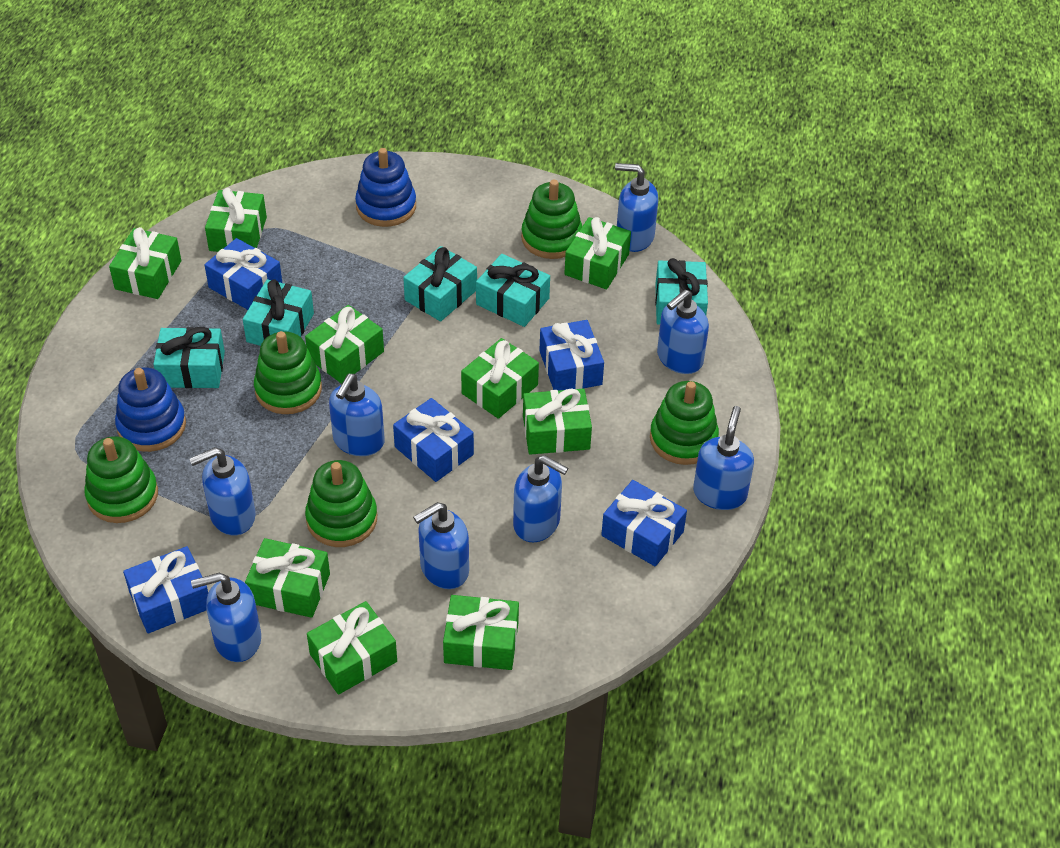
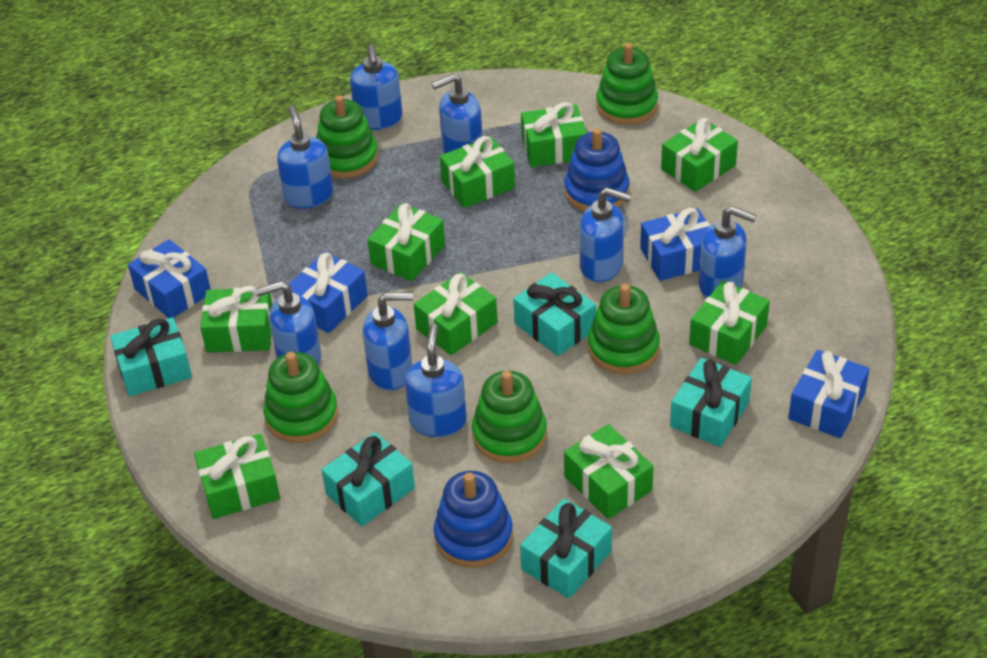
blue gift: [123,546,208,633] [205,238,282,310] [393,398,474,482] [539,320,604,390] [601,480,687,566] = 5 -> [128,239,211,318] [289,252,368,333] [640,208,710,281] [788,350,870,438] = 4

